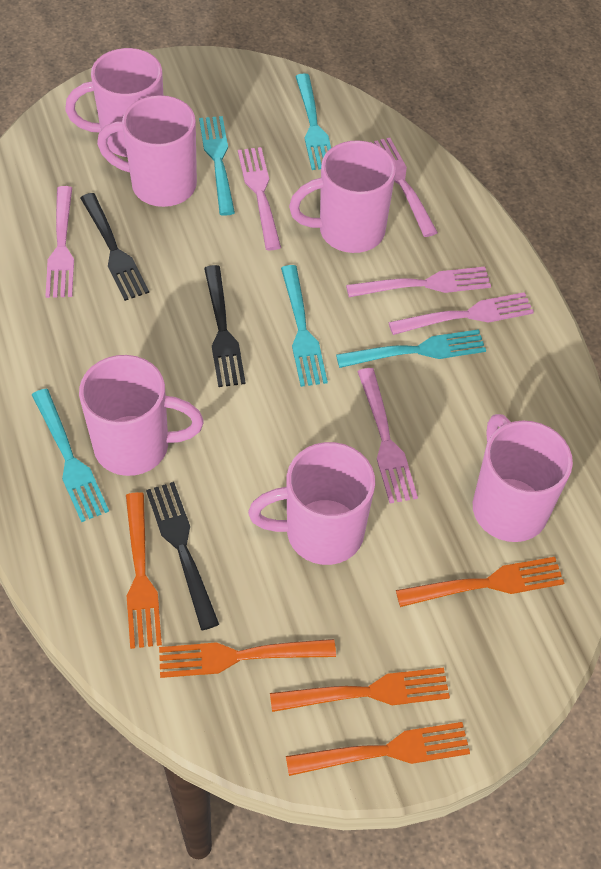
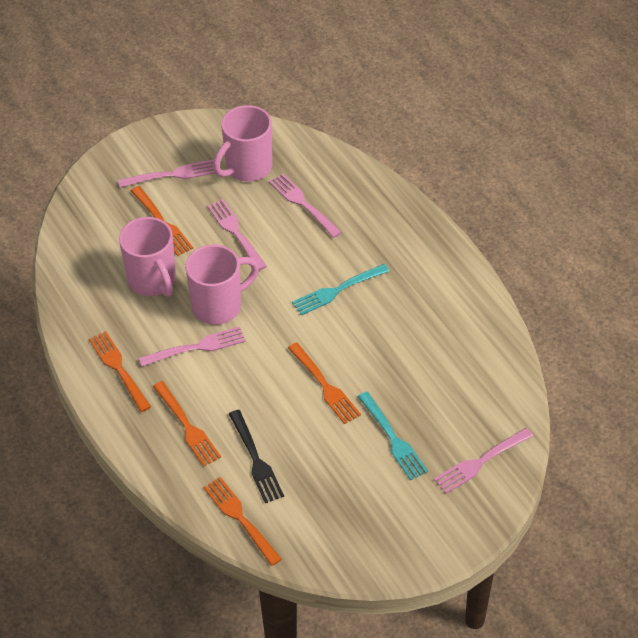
black fork: [80,193,149,301] [146,482,219,630] [204,265,246,387] = 3 -> [229,410,284,503] = 1
pink fork: [45,186,74,298] [238,147,281,250] [346,267,491,297] [357,368,418,503] [370,138,438,237] [388,292,534,335] = 6 -> [118,160,215,188] [139,326,246,367] [207,199,267,271] [269,174,342,238] [434,428,533,494] = 5
pink mug: [65,48,163,157] [79,355,204,476] [97,95,197,207] [248,442,375,565] [289,140,396,253] [473,414,573,542] = 6 -> [119,217,176,297] [185,244,259,325] [213,105,272,182] = 3
turquoise fork: [32,389,109,522] [199,116,235,216] [281,265,328,387] [295,73,331,170] [336,329,486,368] = 5 -> [292,264,389,315] [358,392,428,480] = 2

